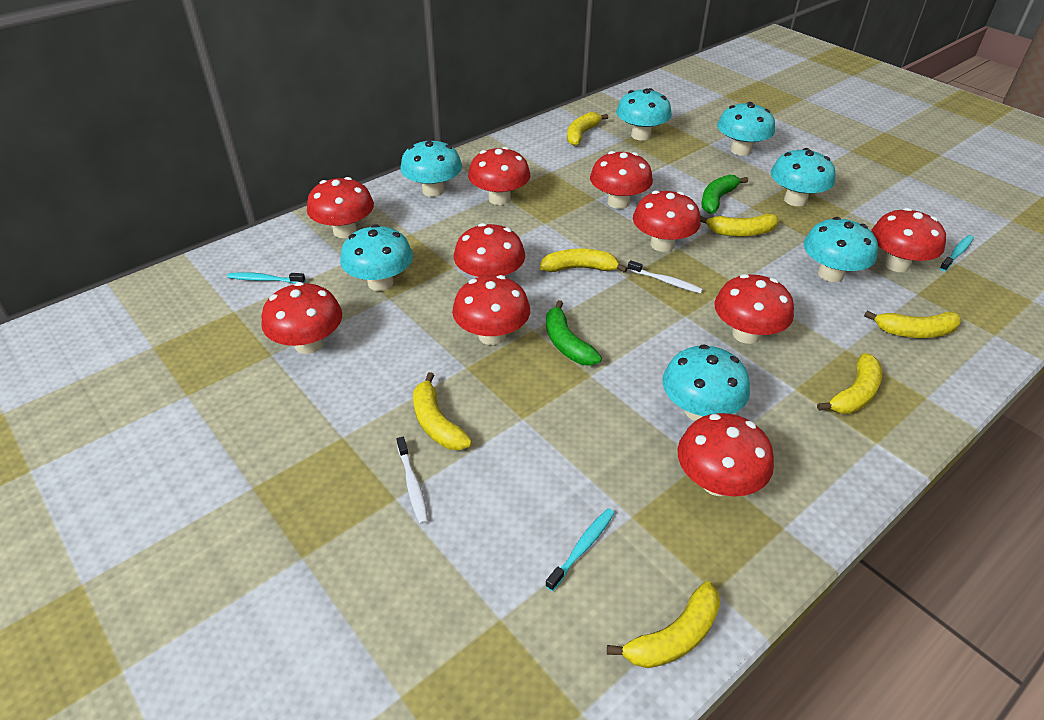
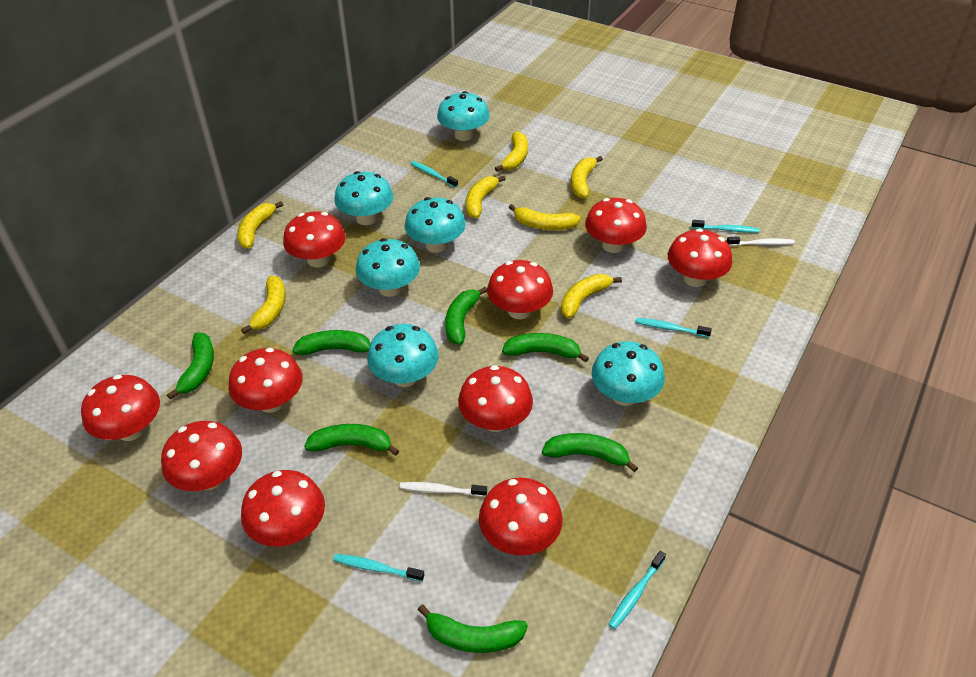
green banana: [546,300,602,366] [701,174,748,214] = 2 -> [167,333,214,400] [293,330,370,355] [304,424,399,456] [418,605,528,653] [445,287,487,345] [502,333,589,362] [542,433,638,472] = 7
turquoise mushroom: [340,224,413,291] [400,139,462,197] [616,88,672,141] [663,344,750,421] [717,102,775,156] [771,148,836,206] [803,217,878,282] = 7 -> [334,171,393,225] [356,238,420,297] [367,324,439,387] [405,197,466,253] [437,91,490,141] [592,341,665,406] = 6
turquoise toothbrush: [227,272,305,284] [545,508,615,591] [940,235,974,271] = 3 -> [333,554,424,582] [410,161,458,188] [608,551,666,629] [635,318,712,337] [692,220,759,233] = 5

